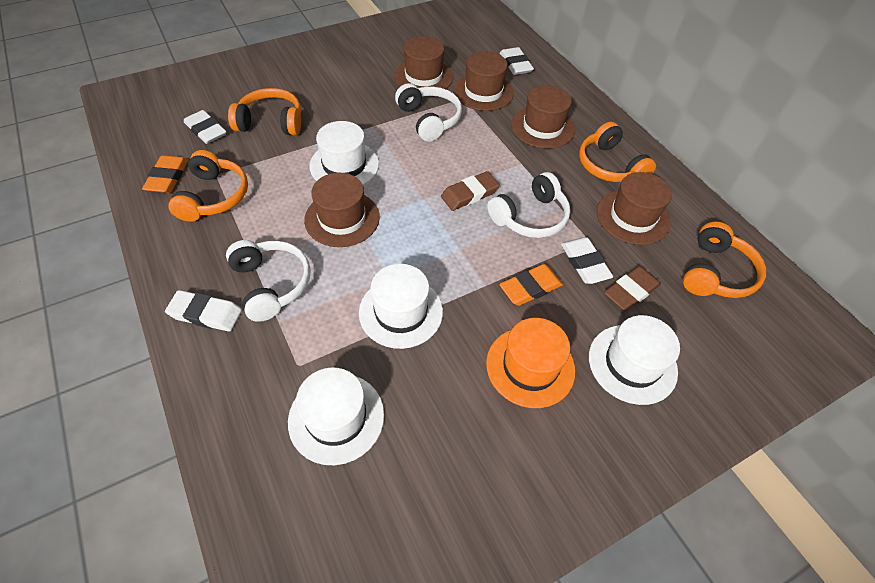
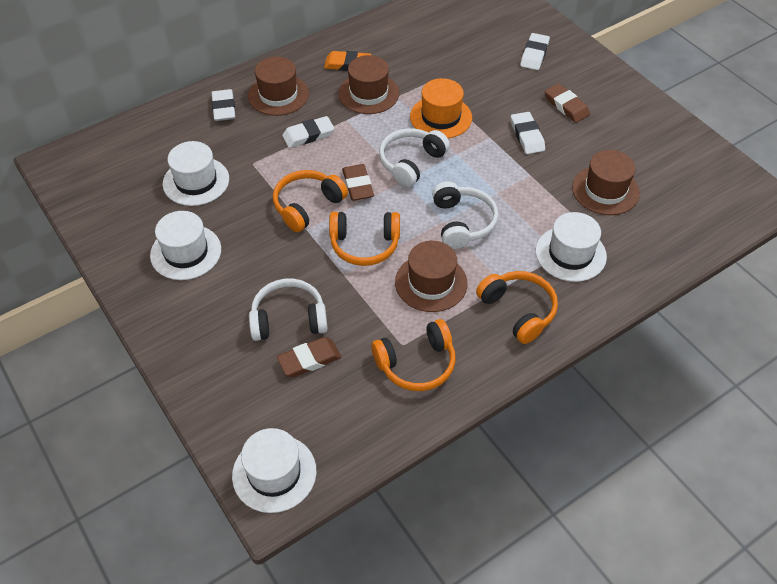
brown eraser: [441,171,500,211] [604,266,661,311] = 2 -> [277,337,341,377] [342,164,374,201] [545,83,590,123] = 3
brown hat: [304,173,380,247] [394,36,453,89] [453,51,514,111] [511,85,575,149] [597,172,672,245] = 5 -> [248,57,309,116] [338,55,399,114] [395,241,468,312] [572,150,640,215] = 4
orange eraser: [142,155,188,193] [499,264,563,306] = 2 -> [324,51,372,71] = 1

